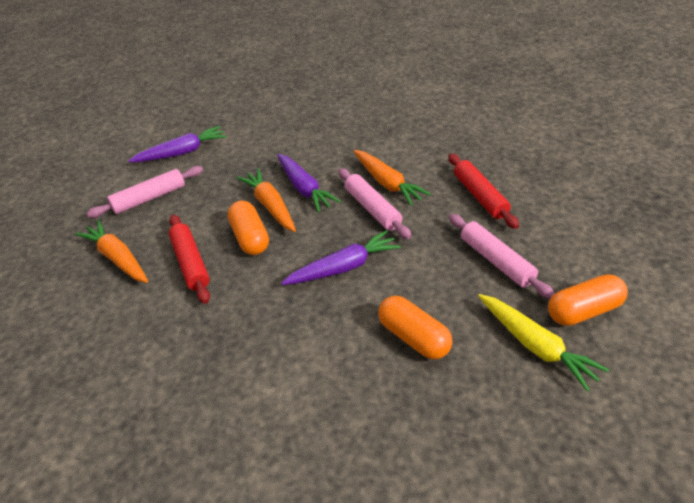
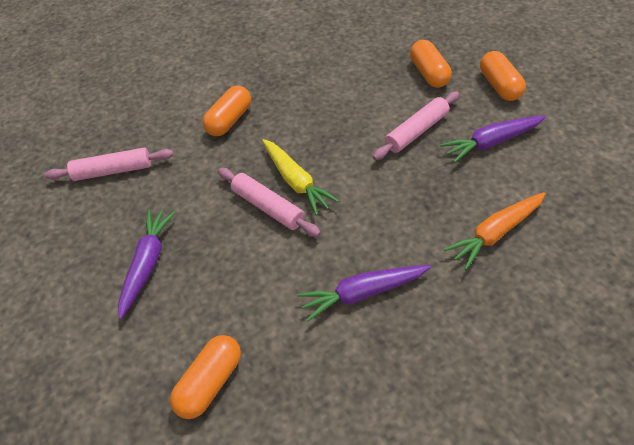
orange capsule: [228,201,269,255] [378,296,452,359] [548,274,628,326] = 3 -> [170,335,241,419] [202,85,251,136] [410,40,452,88] [480,51,526,101] = 4
orange carrot: [75,220,148,283] [236,168,296,232] [353,150,431,206] = 3 -> [443,192,546,270] = 1
red rolling pin: [169,214,210,304] [448,154,519,229] = 2 -> none = 0

